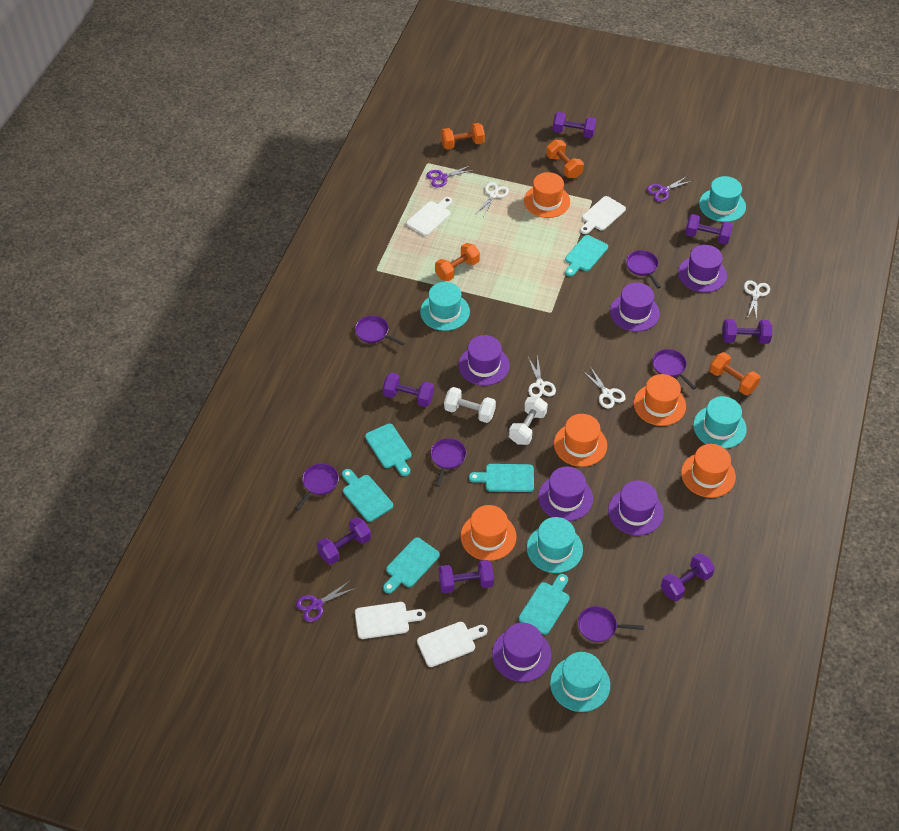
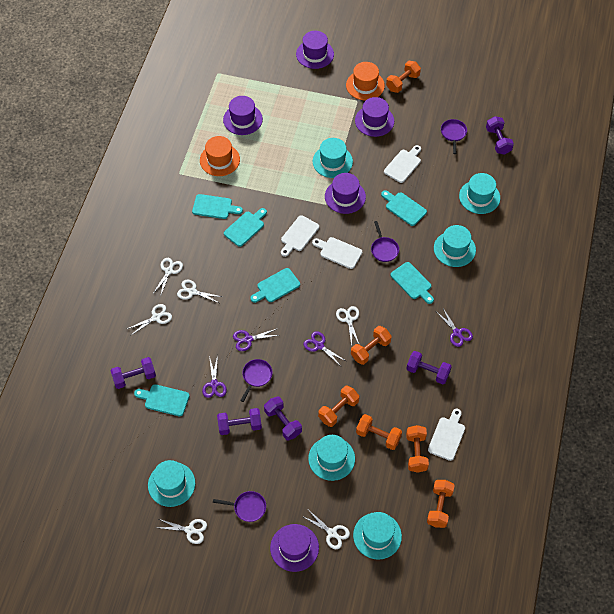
orange dumbbell: [435,243,480,281] [441,123,485,149] [546,140,584,178] [709,352,760,395] = 4 -> [318,385,359,427] [351,326,392,365] [356,414,402,450] [386,61,421,93] [406,425,429,473] [427,480,455,528] = 6
orange hat: [461,505,517,561] [524,172,570,218] [554,414,607,467] [634,374,686,426] [681,444,736,498] = 5 -> [200,136,240,176] [346,62,385,100] = 2
purple dumbbell: [317,517,371,565] [383,373,434,407] [439,560,494,593] [553,112,596,138] [661,553,715,601] [685,214,733,244] [722,319,772,344] = 7 -> [111,357,156,389] [217,408,262,435] [264,396,302,441] [406,351,452,384] [486,116,514,155] = 5
purple hat: [459,335,510,386] [492,622,551,682] [538,467,593,521] [608,480,664,536] [610,283,660,332] [678,245,727,293] = 6 -> [223,96,263,135] [270,524,319,572] [296,31,334,69] [325,173,366,214] [355,97,394,137] = 5
purple pan: [296,463,339,510] [355,316,405,346] [431,438,466,487] [578,606,644,642] [626,250,661,288] [652,349,696,390] = 6 -> [213,491,266,522] [240,359,273,402] [371,221,399,262] [441,119,467,154] = 4
purple scissors: [296,581,356,622] [426,165,475,188] [647,176,692,202] = 3 -> [202,355,227,398] [233,328,279,351] [303,331,346,365] [437,308,473,347] = 4
turquoise hat: [420,282,470,331] [527,517,583,573] [550,652,610,712] [693,396,747,449] [699,176,746,222] = 5 -> [148,460,195,507] [308,435,355,481] [313,138,353,178] [353,512,402,560] [434,225,476,267] [459,173,500,214] = 6
white dumbbell: [444,387,496,423] [509,397,548,445] = 2 -> none = 0
white scissors: [477,182,509,216] [528,355,556,397] [583,368,626,409] [744,280,770,321] = 4 -> [127,304,172,335] [153,258,183,297] [158,519,207,544] [177,280,222,303] [302,511,350,549] [336,306,359,346] = 6

